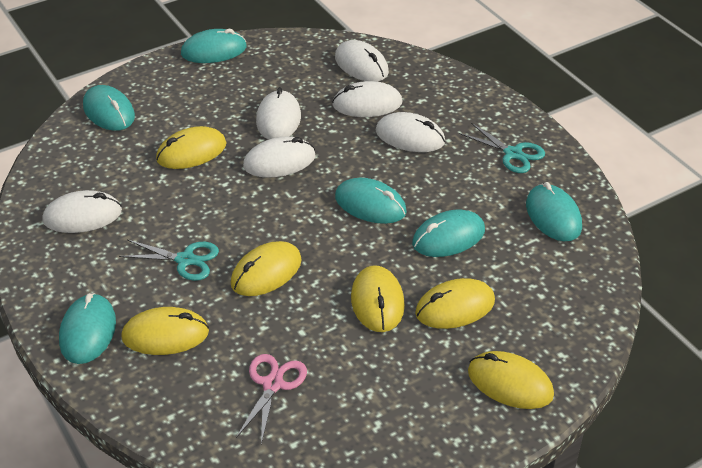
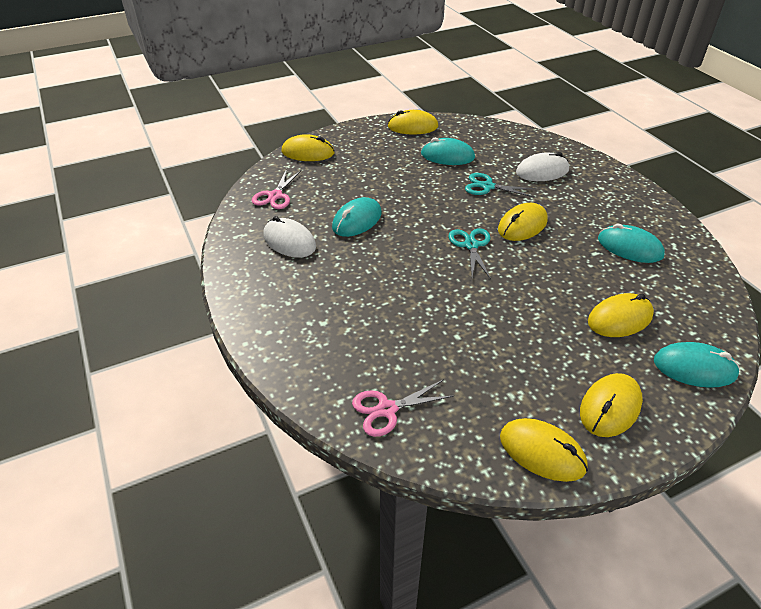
pink scissors: [236,354,307,444] = 1 -> [252,169,301,209] [352,380,454,437] = 2
turquoise mouse: [59,293,116,364] [83,85,135,131] [181,29,247,63] [335,178,407,224] [412,210,485,257] [526,182,582,241] = 6 -> [332,197,382,237] [421,138,475,165] [598,224,665,263] [654,342,740,388] = 4
white mouse: [42,190,122,233] [243,136,316,178] [256,87,301,139] [332,81,402,117] [335,40,389,82] [376,112,445,152] = 6 -> [263,216,316,258] [516,152,569,181] = 2

